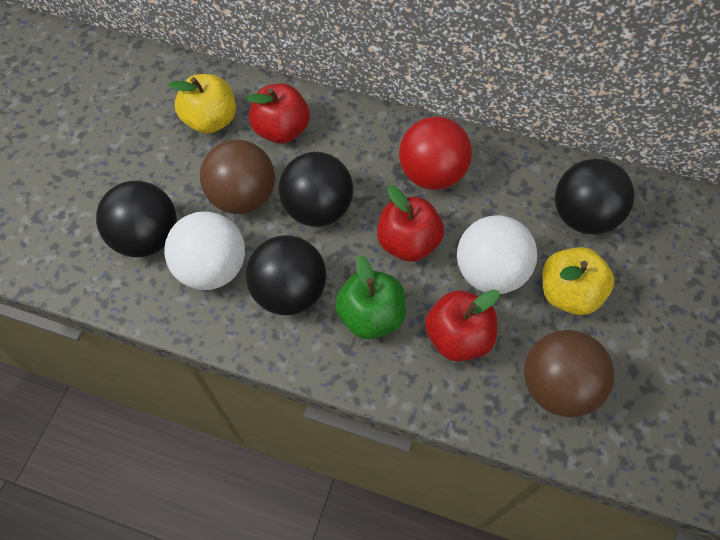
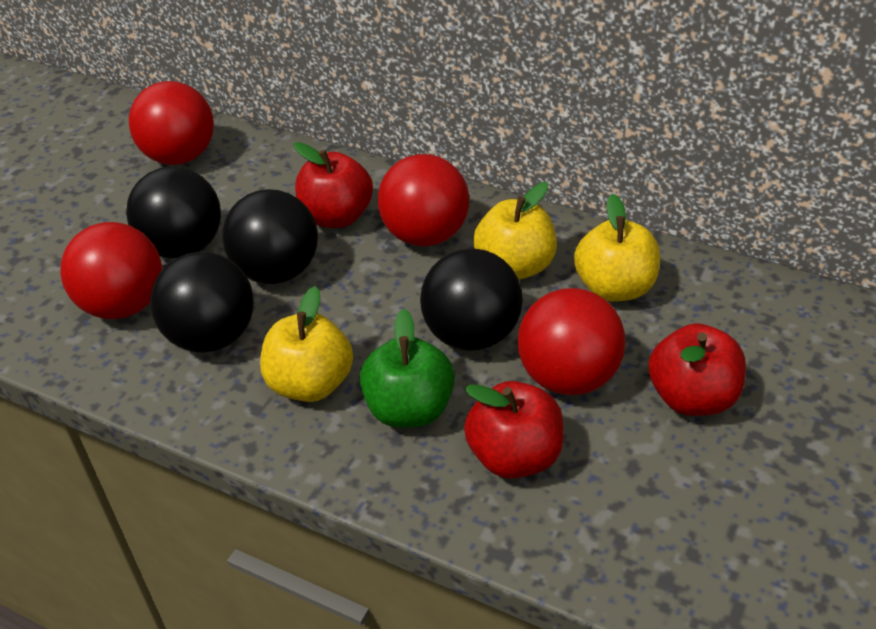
brown ball: [200,140,275,214] [524,330,614,417] = 2 -> none = 0
red ball: [399,116,472,190] = 1 -> [60,222,162,319] [129,81,214,165] [378,154,469,246] [517,288,626,395] = 4
white ball: [164,211,245,290] [457,215,537,294] = 2 -> none = 0
yellow apple: [168,74,236,134] [542,247,614,315] = 2 -> [260,286,353,402] [473,182,557,279] [574,194,660,302] = 3

